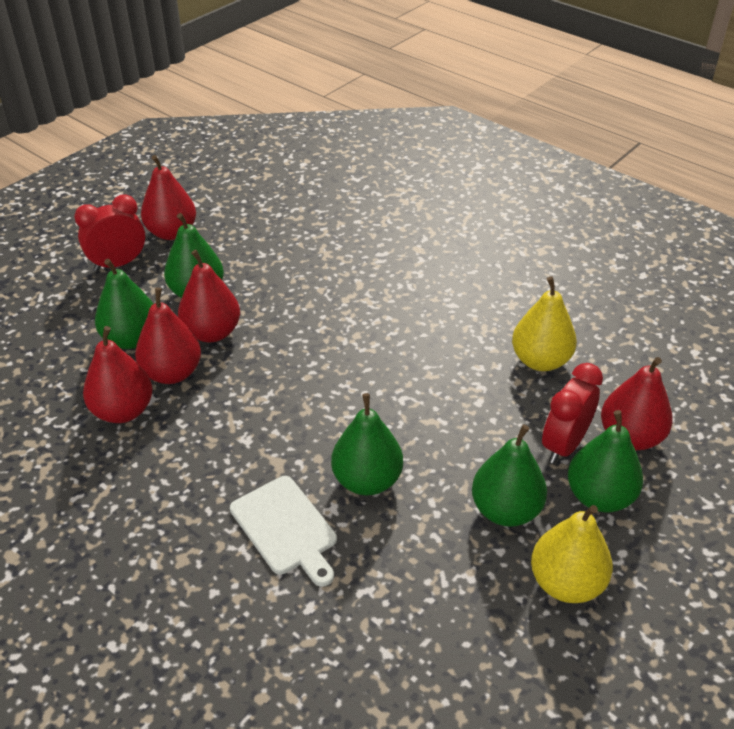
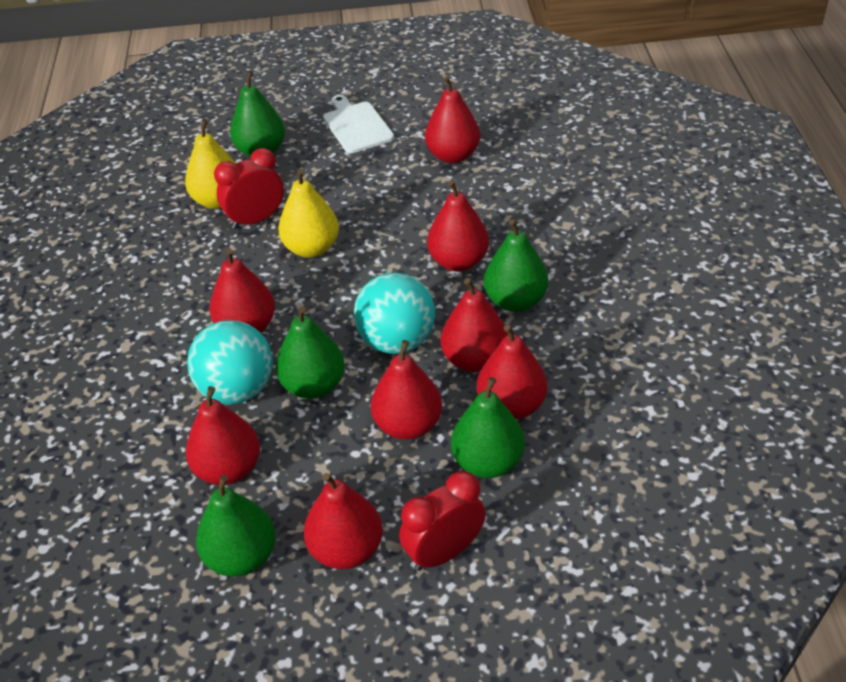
red pear: [83,326,153,423] [135,288,201,384] [141,155,196,240] [178,250,240,342] [601,357,673,450] = 5 -> [186,386,260,485] [210,248,275,333] [304,473,383,569] [371,340,442,440] [425,76,480,163] [427,180,489,271] [441,278,508,372] [477,324,547,419] = 8
turquoise ball: none = 0 -> [187,320,273,404] [354,272,435,354] = 2

